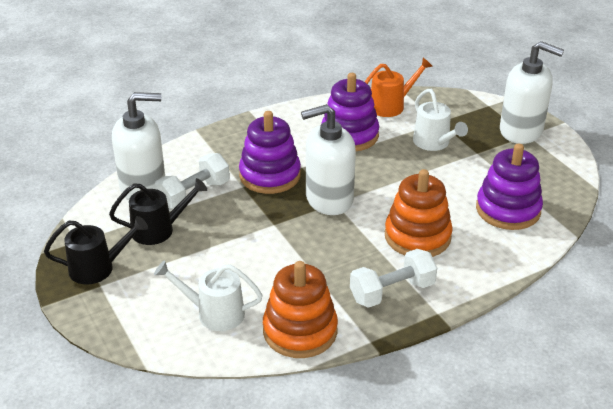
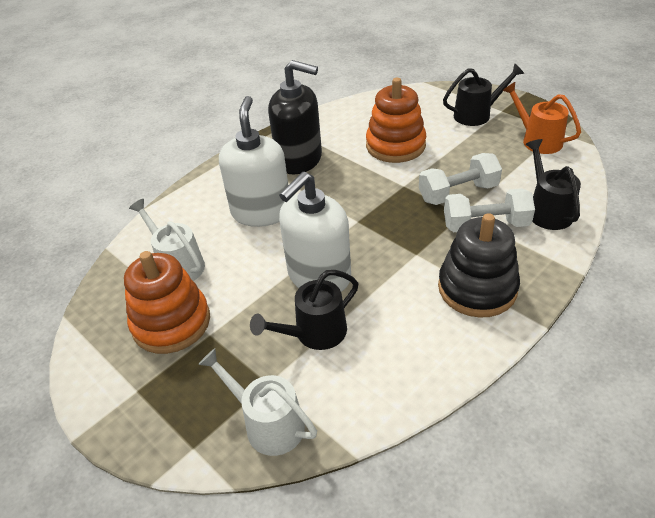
black soap dispenser: none = 0 -> [268,60,322,174] = 1
black stacking toy: none = 0 -> [438,213,520,318] = 1
black watering can: [44,216,148,285] [109,178,207,245] = 2 -> [250,270,358,350] [443,63,524,126] [526,139,581,230] = 3
purple stacking toy: [239,111,301,194] [321,73,379,151] [476,144,543,230] = 3 -> none = 0
white soap dispenser: [112,92,165,200] [301,104,356,215] [500,41,564,144] = 3 -> [219,96,288,227] [279,172,351,292] = 2

